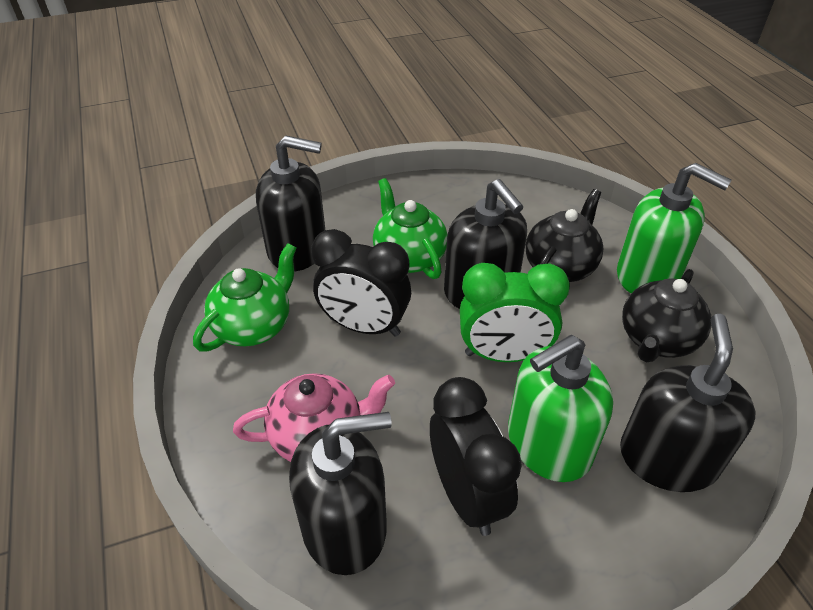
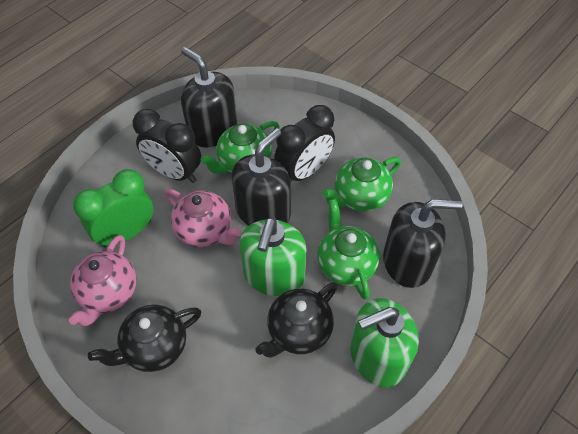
black soap dispenser: [256,136,325,271] [289,412,392,575] [444,179,527,309] [620,314,756,492] = 4 -> [181,47,237,148] [232,128,291,226] [383,199,463,288] = 3
green teapot: [193,243,297,351] [373,178,448,279] = 2 -> [201,121,280,174] [317,199,380,299] [322,157,401,212] = 3
pink teapot: [233,373,395,462] = 1 -> [69,235,136,326] [164,189,242,247] = 2

